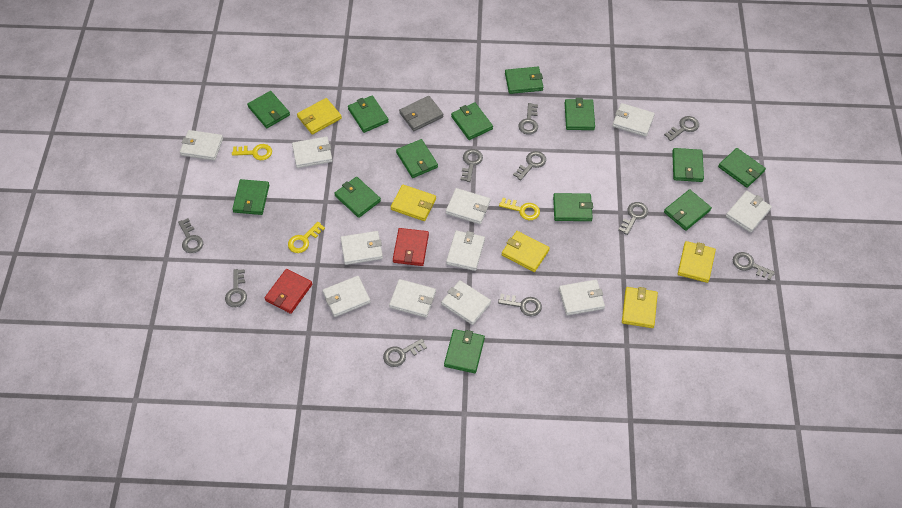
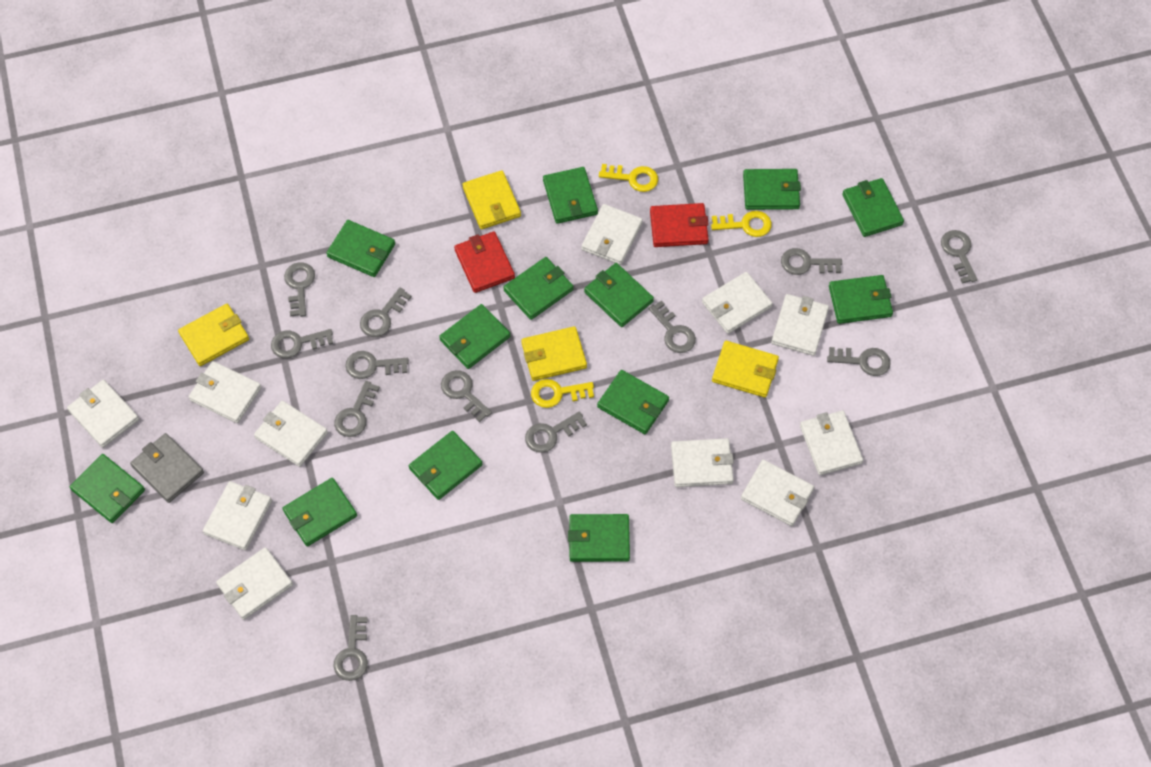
grey key: [178,218,203,253] [225,269,247,307] [383,338,427,367] [461,149,483,182] [498,294,542,316] [513,151,546,180] [518,103,538,135] [619,202,648,235] [664,116,699,141] [733,252,775,280] = 10 -> [271,329,334,358] [284,262,315,317] [333,615,368,681] [334,381,380,437] [345,351,409,379] [360,287,412,337] [441,370,492,422] [525,411,587,453] [649,301,696,353] [781,248,842,275] [827,347,891,376] [941,230,978,284] = 12
yellow wallet: [297,98,342,135] [391,185,436,221] [502,231,550,272] [622,287,658,328] [678,241,716,283] = 5 -> [178,304,249,366] [463,170,521,229] [521,326,587,381] [712,341,779,398] = 4

